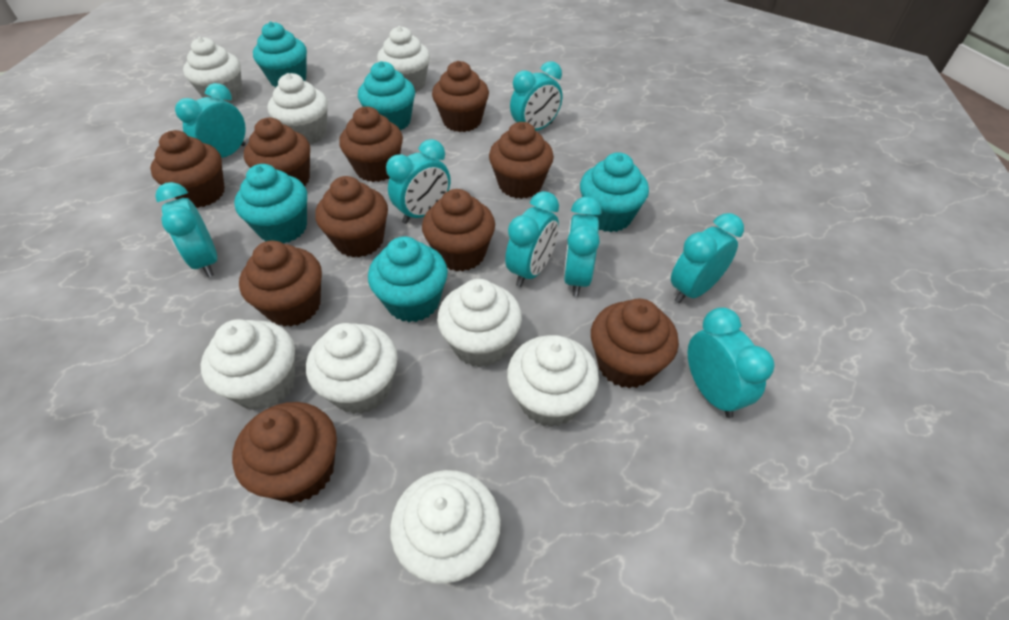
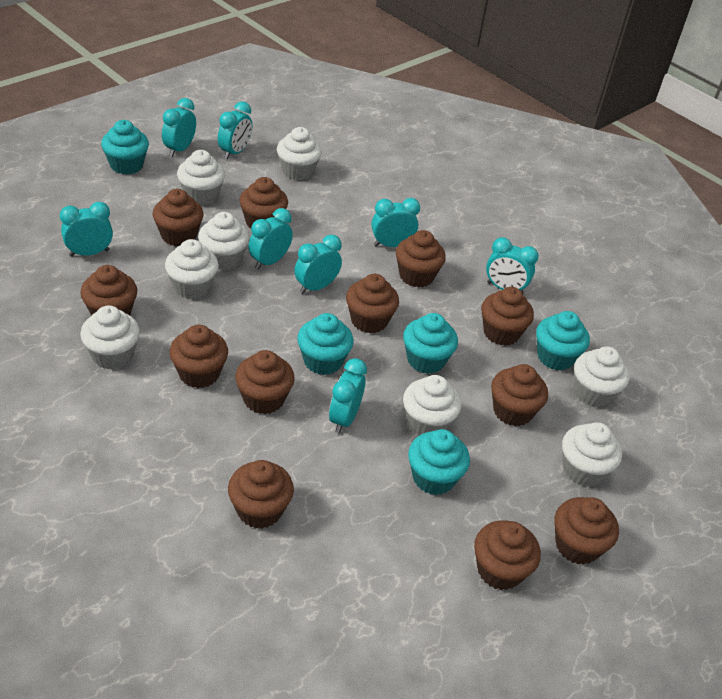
brown cupcake: [150,130,225,208] [232,402,337,503] [239,241,322,327] [244,118,310,186] [315,176,388,258] [339,107,403,182] [422,189,495,271] [432,61,489,132] [489,122,554,199] [591,299,679,388] = 10 -> [80,265,137,316] [153,189,204,246] [169,325,228,388] [228,460,294,529] [235,350,295,414] [239,177,288,228] [346,274,399,333] [396,230,446,288] [474,520,541,590] [481,287,534,346] [491,364,548,426] [555,497,619,565] = 12

